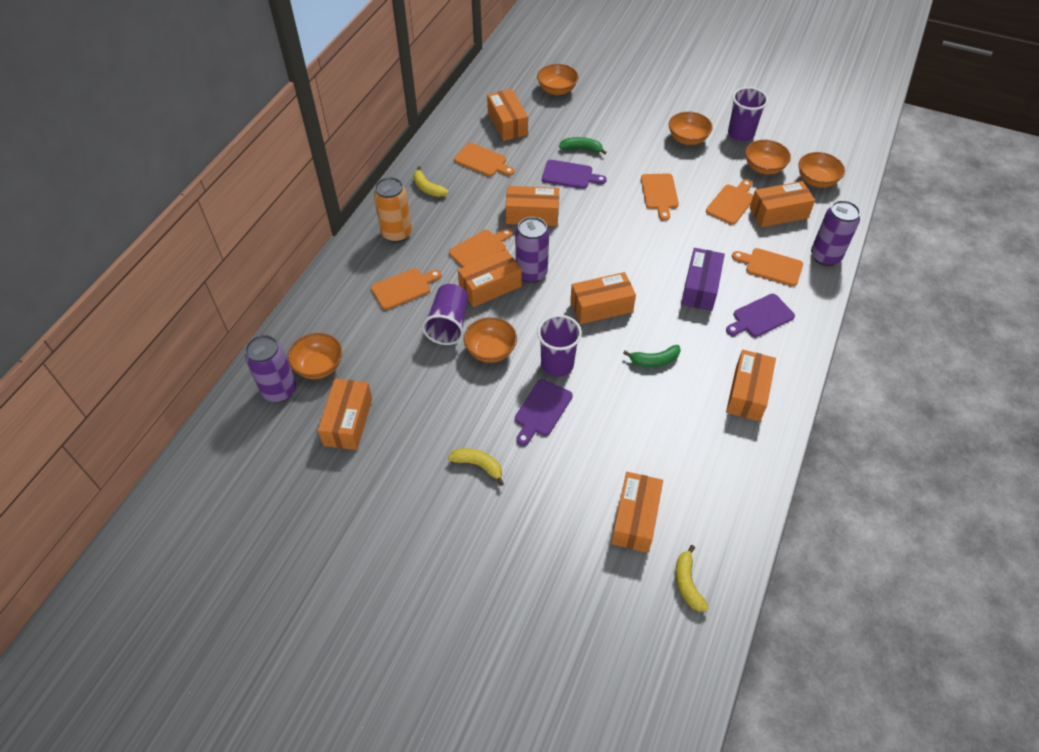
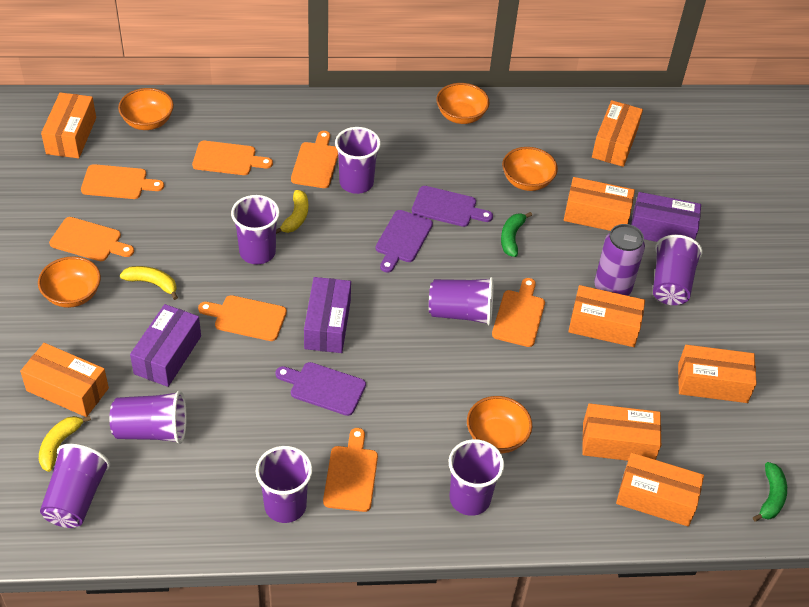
orange bowl: [288,333,342,379] [464,317,517,363] [537,64,579,95] [669,112,713,145] [745,140,791,175] [798,152,845,188] = 6 -> [38,256,101,308] [118,88,174,130] [436,83,490,124] [467,396,532,453] [502,147,558,191] = 5
orange can: [374,177,412,243] = 1 -> none = 0
orange cutting board: [371,268,442,310] [449,228,513,268] [454,143,515,176] [641,173,679,221] [706,180,753,225] [732,248,803,286] = 6 -> [49,217,134,261] [81,164,164,199] [192,141,273,175] [198,295,287,341] [291,131,338,188] [323,428,378,512] [492,278,545,347] = 7
purple box: [681,248,725,311] = 1 -> [130,304,201,387] [304,277,351,353] [631,192,701,242] = 3
purple can: [245,335,296,402] [515,217,549,283] [811,200,860,266] = 3 -> [594,224,645,296] = 1
purple cup: [422,284,468,345] [537,315,582,377] [728,87,768,141] = 3 -> [40,444,110,528] [109,391,187,444] [231,195,280,264] [255,446,312,523] [335,127,381,194] [429,277,494,326] [449,439,504,516] [653,235,702,305] = 8

